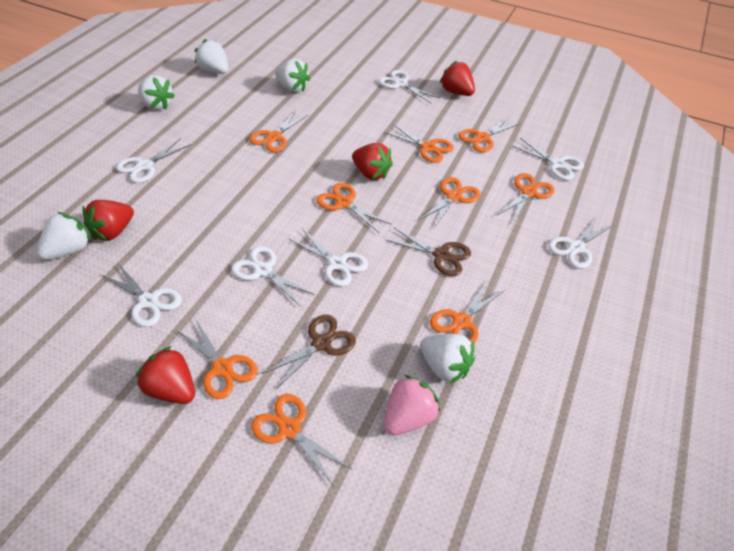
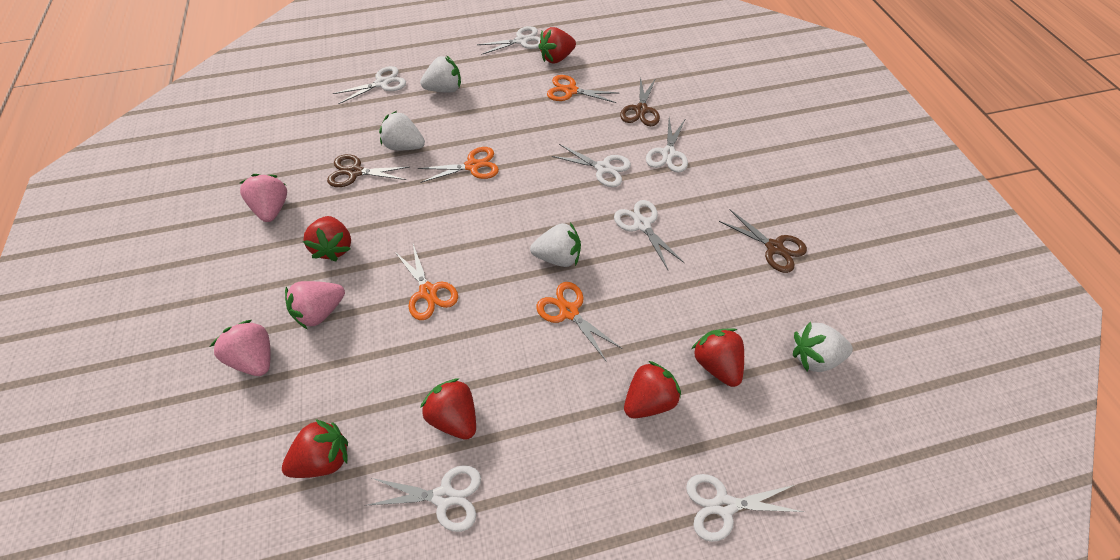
brown scissors: [261,315,356,389] [386,228,471,276] = 2 -> [327,154,409,187] [620,77,660,126] [719,209,807,273] = 3
orange scissors: [176,318,258,399] [249,111,309,152] [251,394,352,486] [316,183,391,233] [384,124,454,163] [419,177,480,228] [430,281,505,343] [458,117,519,152] [497,173,555,223] = 9 -> [395,244,458,320] [418,147,499,183] [536,282,621,362] [547,75,618,103] = 4
pink strawberry: [384,375,440,435] = 1 -> [210,320,271,376] [240,174,287,222] [285,281,345,329] = 3
red strawberry: [82,200,134,241] [136,346,195,404] [352,143,393,180] [440,61,475,96] = 4 -> [282,419,348,478] [303,216,351,261] [420,379,476,440] [538,27,576,64] [624,361,681,418] [692,328,744,387] = 6
white strawberry: [37,212,91,260] [138,75,175,110] [194,39,228,74] [275,59,311,92] [420,334,475,384] = 5 -> [379,111,425,150] [420,55,461,93] [530,222,581,267] [793,322,853,372] = 4

